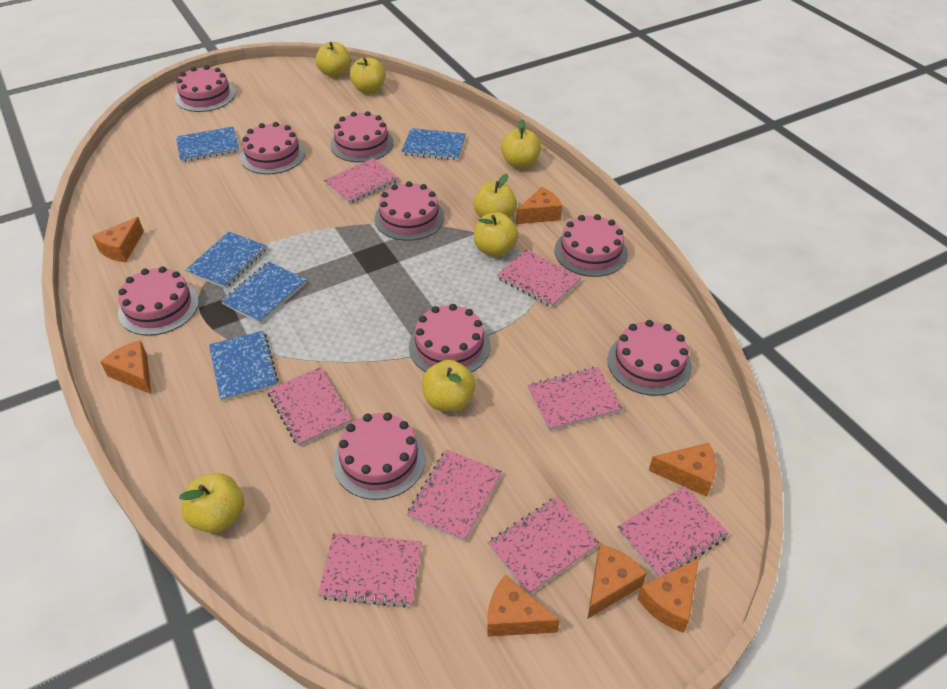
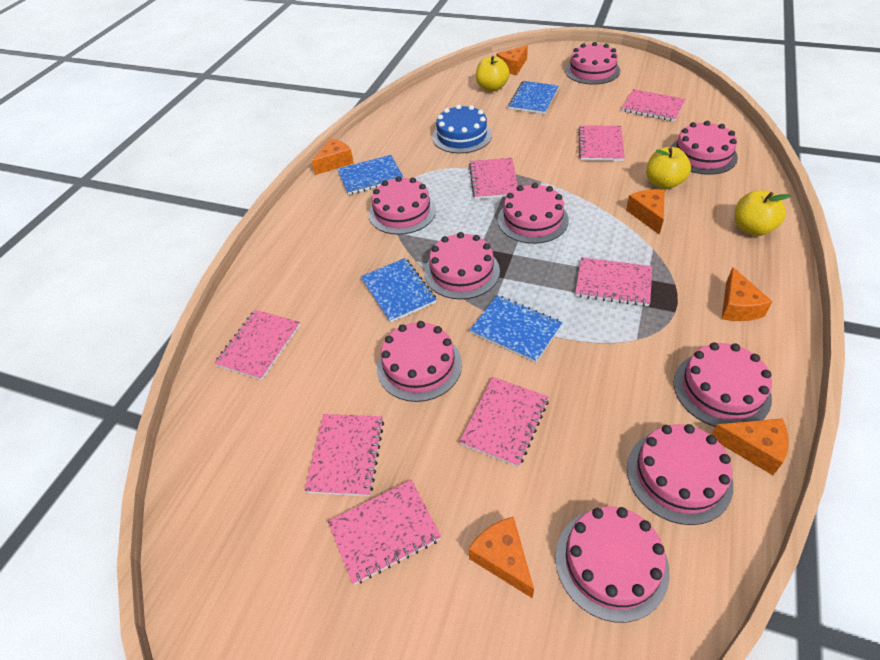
blue cake: none = 0 -> [432,104,492,153] = 1
blue notebook: [176,126,239,162] [186,231,267,288] [209,331,279,401] [221,261,307,323] [401,128,466,160] = 5 -> [337,155,403,195] [361,258,437,323] [470,295,562,363] [508,81,559,114] = 4
orange cheese: [92,217,144,262] [100,340,151,394] [487,575,560,637] [516,187,562,224] [588,544,647,618] [637,558,699,633] [649,443,716,497] = 7 -> [312,138,354,175] [468,517,534,598] [497,45,528,75] [626,189,665,235] [711,418,789,475] [722,267,773,321] = 6
yellow apple: [179,473,244,533] [316,42,351,78] [350,57,386,94] [422,360,476,412] [474,174,517,218] [474,213,519,257] [501,119,541,168] = 7 -> [476,56,510,92] [646,147,691,189] [735,190,791,236] = 3

